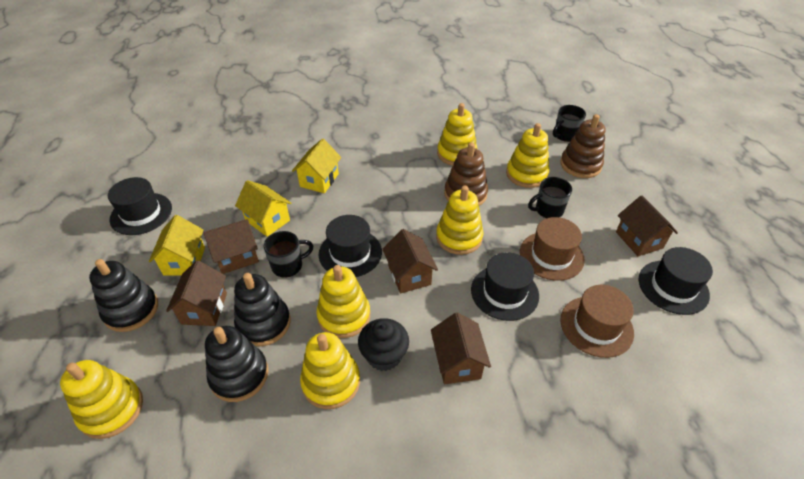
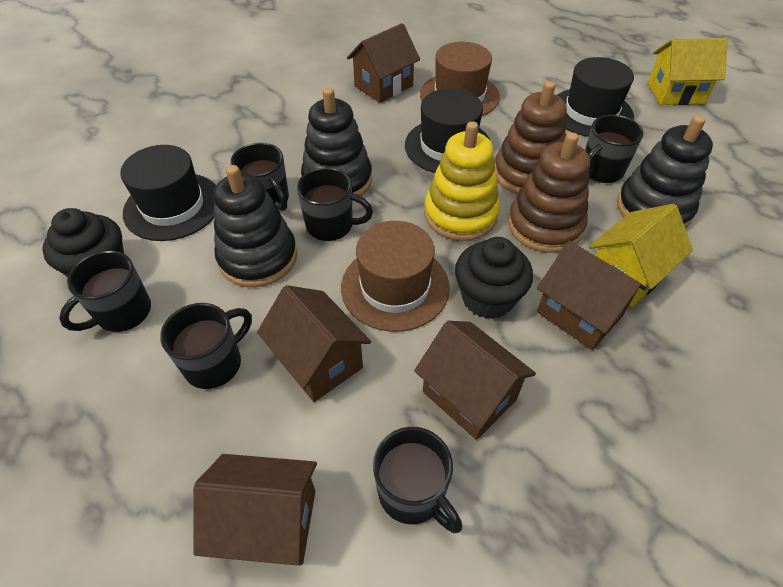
black cupcake: [358,318,409,371] = 1 -> [42,208,124,277] [455,237,533,319] = 2
black hat: [108,177,172,235] [319,215,382,277] [471,252,539,321] [639,247,713,315] = 4 -> [120,145,216,241] [405,88,490,173] [557,57,634,137] = 3
black mug: [264,231,313,278] [528,177,572,218] [553,105,586,142] = 3 -> [59,251,151,332] [160,303,252,389] [230,143,289,211] [297,168,373,241] [373,427,462,533] [585,115,643,183] = 6
yellow house: [149,215,205,276] [235,180,291,237] [292,138,341,193] = 3 -> [589,204,693,307] [647,38,728,105] = 2
yellow stacking toy: [60,360,143,439] [300,332,360,409] [316,265,370,338] [436,186,484,255] [437,103,477,166] [506,123,549,188] = 6 -> [424,121,500,241] = 1

